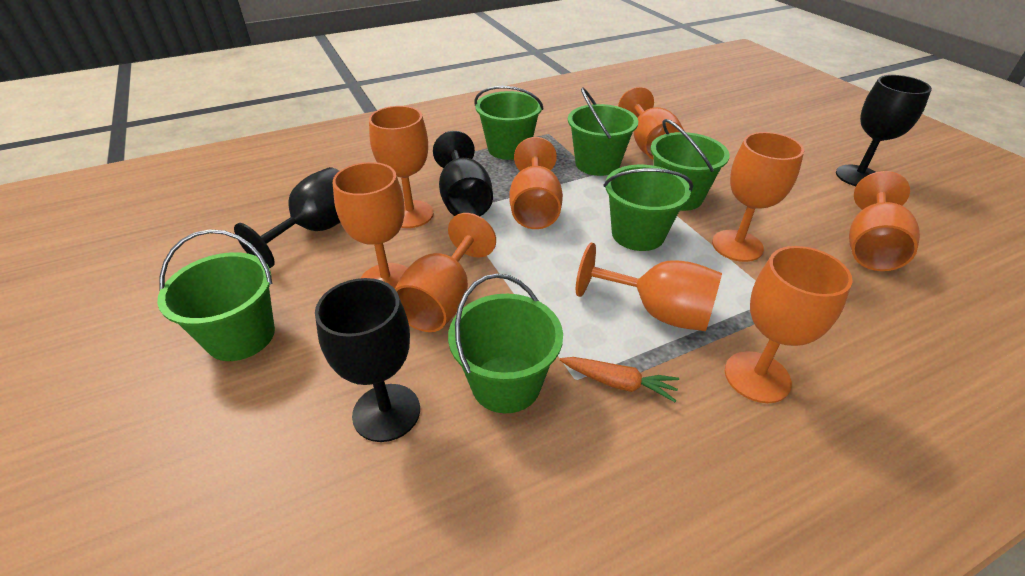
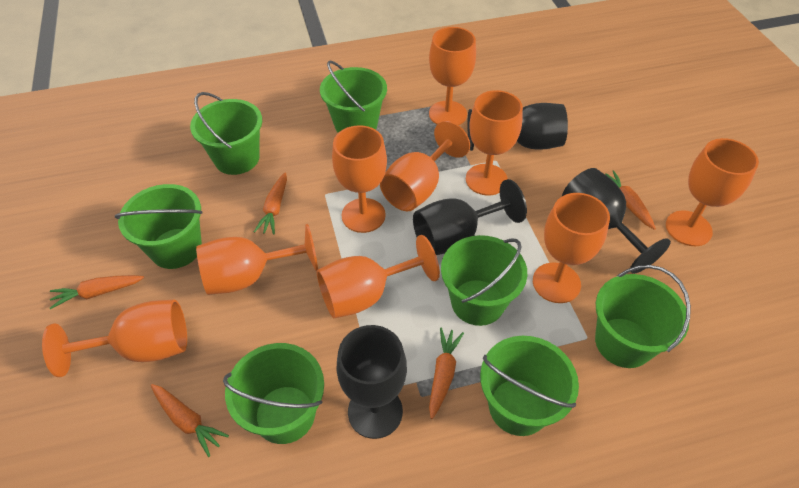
green bucket: [157,229,275,361] [448,273,563,413] [474,86,544,160] [568,88,638,176] [604,165,693,251] [651,119,730,211] = 6 -> [115,184,203,269] [190,92,262,175] [223,343,324,444] [320,60,387,133] [441,235,528,326] [480,336,579,436] [595,265,691,368] = 7
orange carrot: [560,357,679,402] = 1 -> [50,275,144,309] [151,384,229,457] [254,172,287,235] [429,328,464,419] [605,170,656,230] = 5

